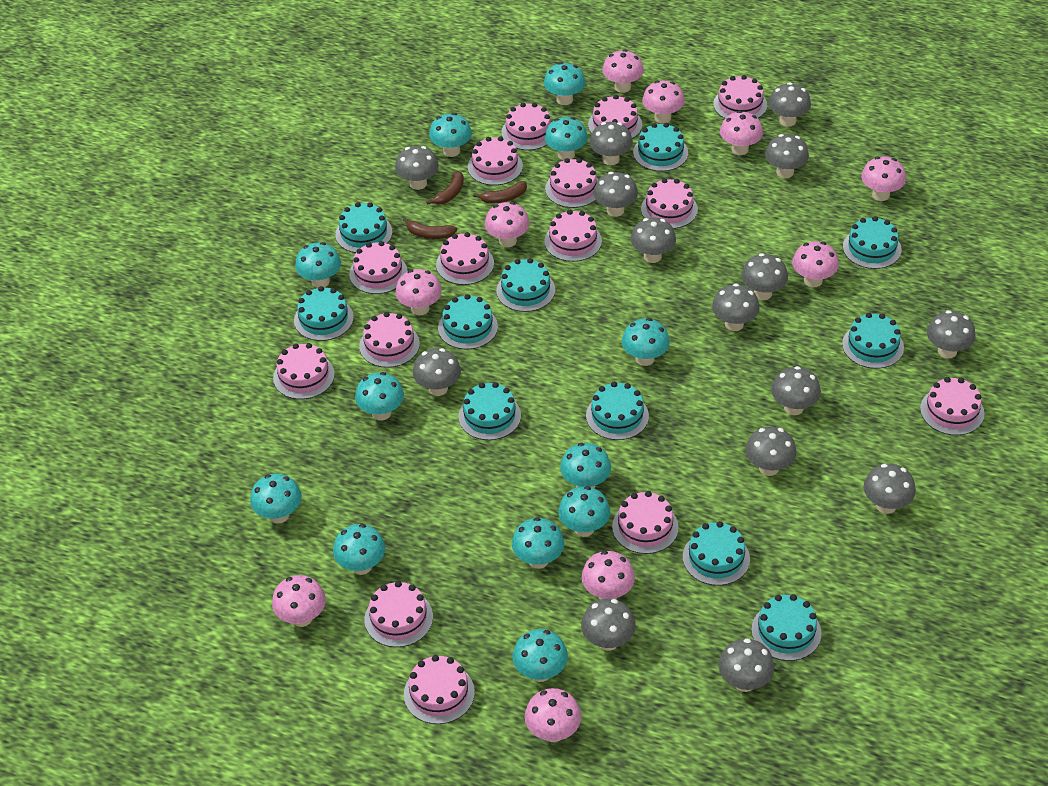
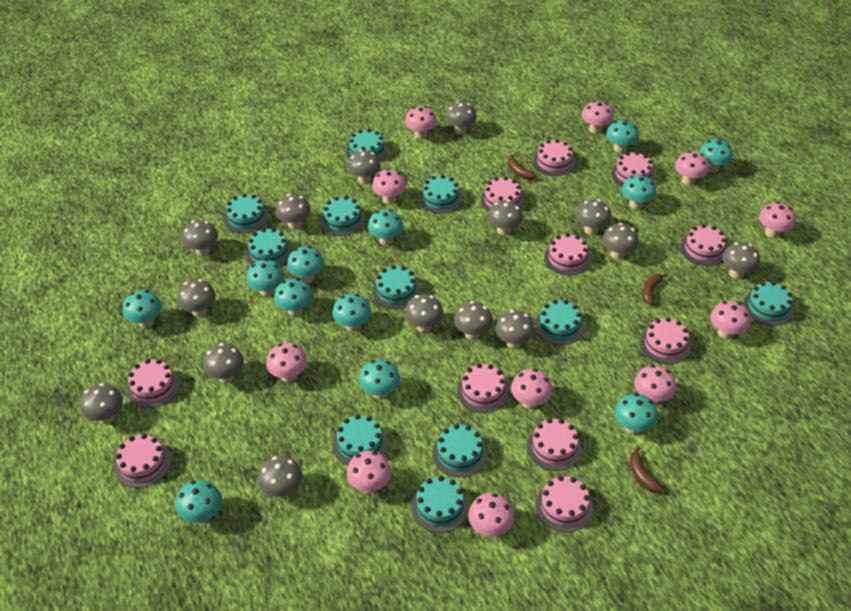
pink cake: [273,343,335,399] [349,241,408,294] [359,312,420,368] [365,581,433,647] [404,655,475,724] [436,232,494,285] [468,136,523,185] [501,103,551,150] [544,210,602,262] [545,158,598,208] [588,95,642,139] [612,491,679,554] [641,178,698,229] [713,75,767,119] [920,377,984,435] = 15 -> [115,434,171,488] [127,359,180,408] [457,363,509,413] [480,177,524,212] [527,418,582,471] [533,139,575,176] [535,476,593,532] [544,233,591,275] [611,152,654,186] [640,317,691,364] [680,224,726,266] = 11
pink mushroom: [272,575,326,627] [395,269,442,315] [485,202,530,247] [525,688,581,742] [581,551,635,600] [602,50,644,93] [642,81,685,123] [720,111,763,155] [792,241,839,287] [861,157,906,201] = 10 -> [266,343,307,382] [347,451,391,493] [372,169,406,204] [405,106,437,139] [468,493,514,537] [511,369,553,409] [582,101,614,134] [634,365,676,405] [675,151,709,186] [710,301,750,339] [759,202,796,238] = 11

